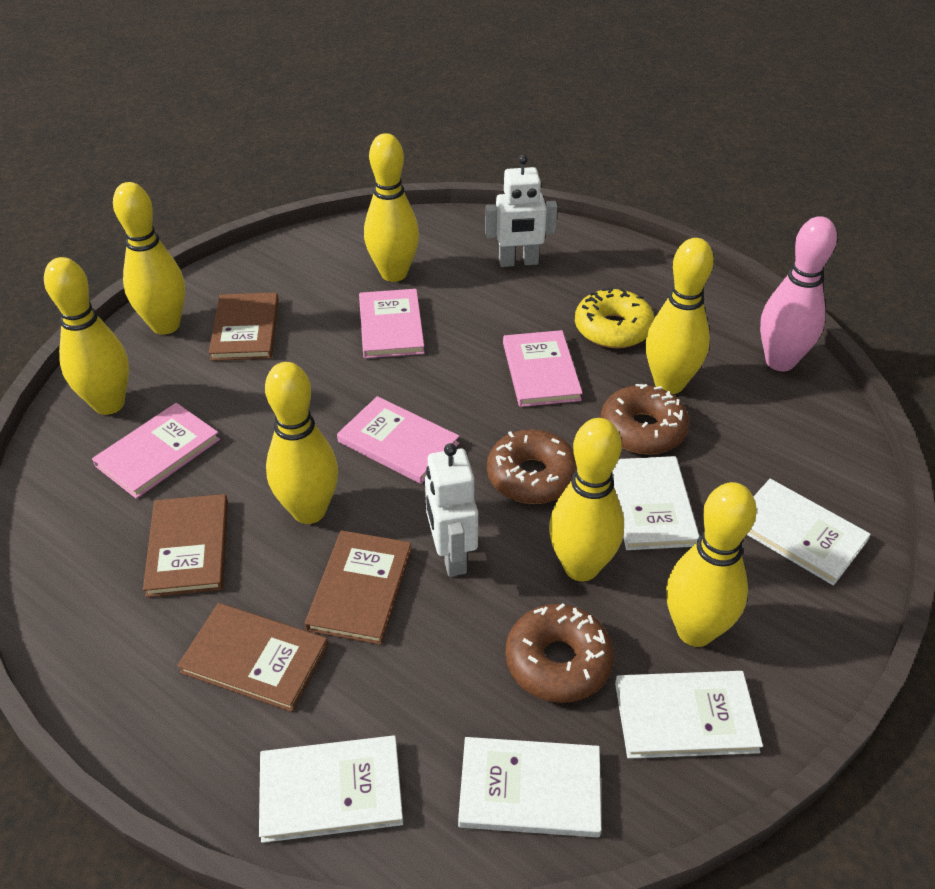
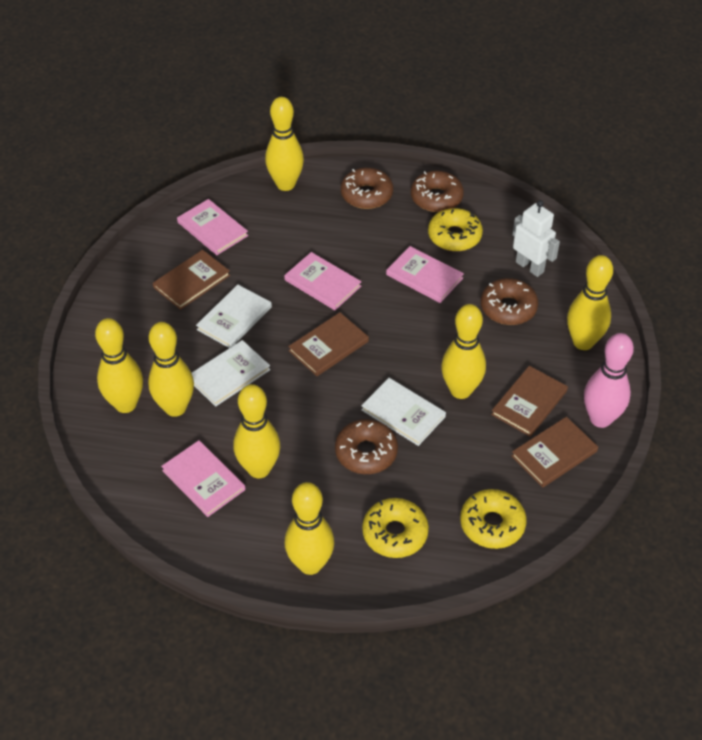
brown donut: [487,429,577,504] [505,603,614,703] [601,384,689,455] = 3 -> [335,419,398,474] [341,168,393,209] [411,171,464,212] [481,278,538,325] = 4
white book: [259,735,403,843] [458,737,601,838] [612,456,699,550] [615,671,763,759] [747,479,871,586] = 5 -> [192,340,270,407] [196,285,272,348] [361,378,446,446] = 3
white robot: [425,443,478,577] [485,155,557,267] = 2 -> [513,200,560,277] = 1
yellow donut: [575,288,654,348] = 1 -> [362,498,429,558] [428,208,483,251] [460,489,527,549] = 3

